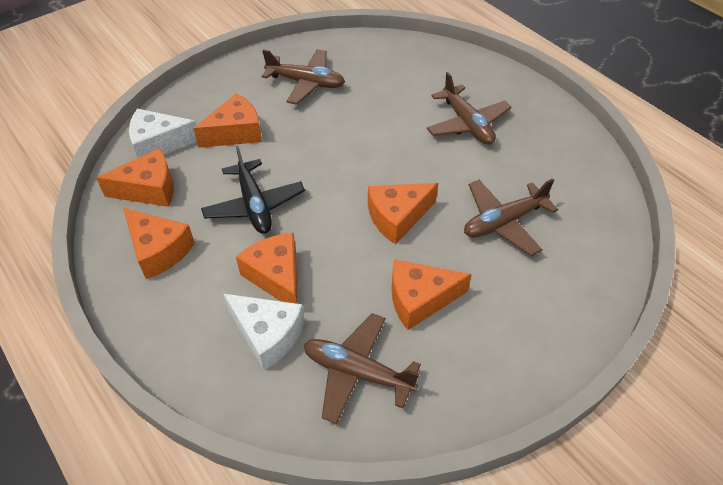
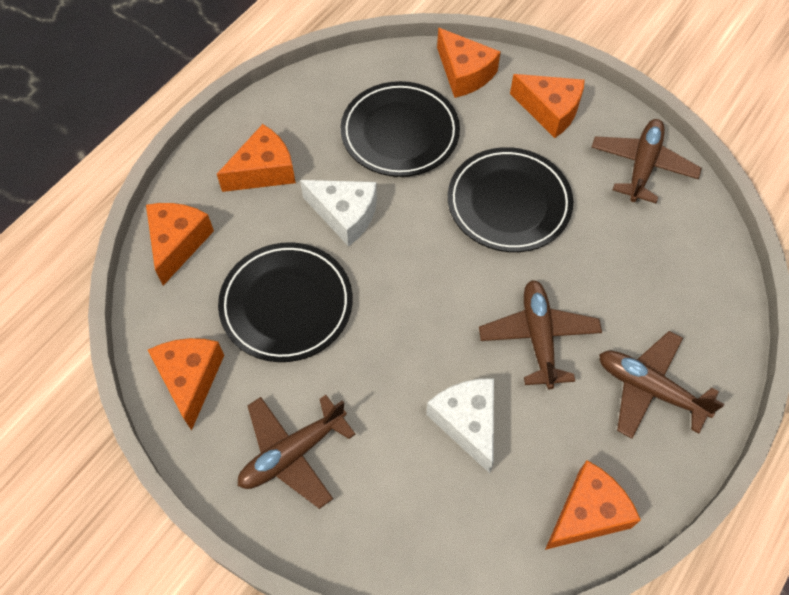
black plane: [201,146,305,234] = 1 -> none = 0
black plate: none = 0 -> [218,242,353,362] [341,81,460,177] [448,147,573,252] = 3

